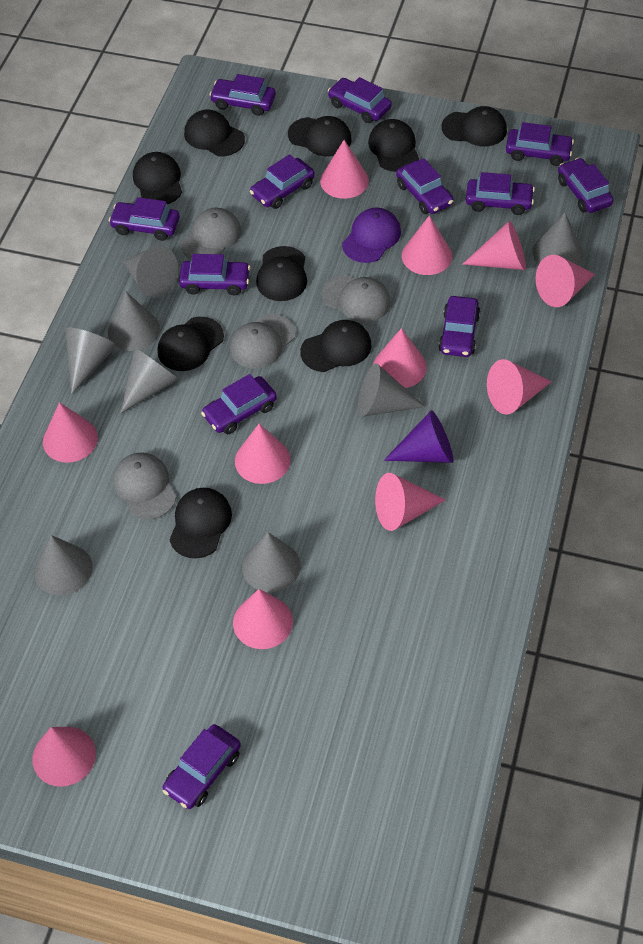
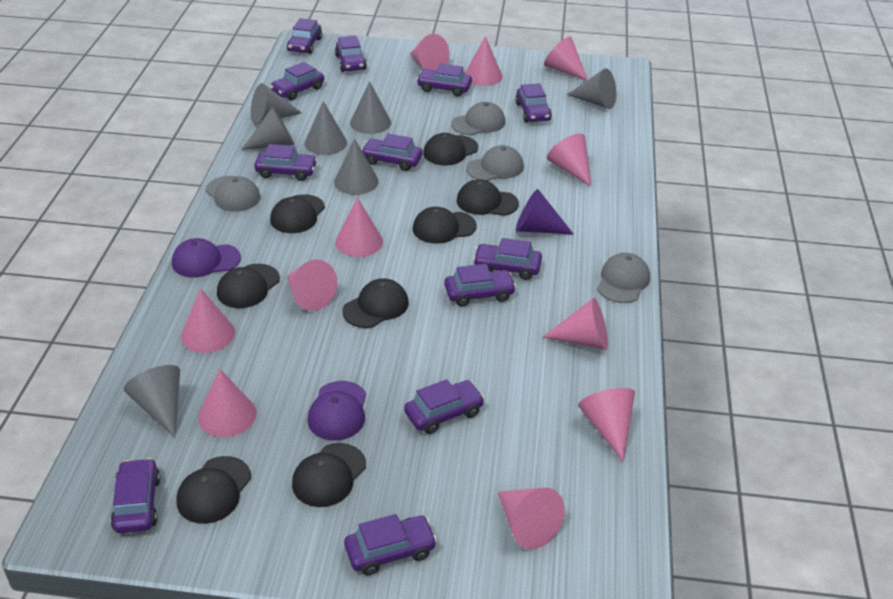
black cap: [133,152,182,204] [157,317,224,371] [169,488,232,558] [184,110,245,156] [256,246,307,301] [288,116,352,156] [300,320,372,372] [368,119,419,172] [442,106,507,146] = 9 -> [177,456,251,524] [217,264,280,308] [270,194,325,233] [292,443,366,507] [342,278,409,328] [413,207,477,244] [423,133,478,165] [456,179,519,216] = 8
grey cone: [34,535,93,595] [65,327,117,395] [108,291,160,351] [120,348,179,414] [123,246,178,297] [242,532,301,592] [358,363,426,417] [533,212,584,265] = 8 -> [124,365,180,437] [241,107,295,150] [251,83,302,125] [304,101,347,155] [334,139,379,195] [350,81,391,134] [567,68,616,109] = 7
purple cap: [342,208,401,263] = 1 -> [172,238,241,278] [307,381,366,440] = 2

